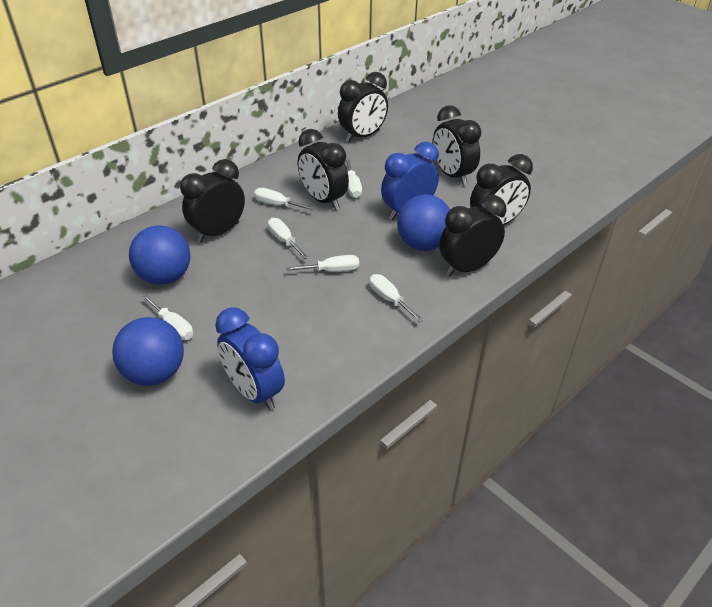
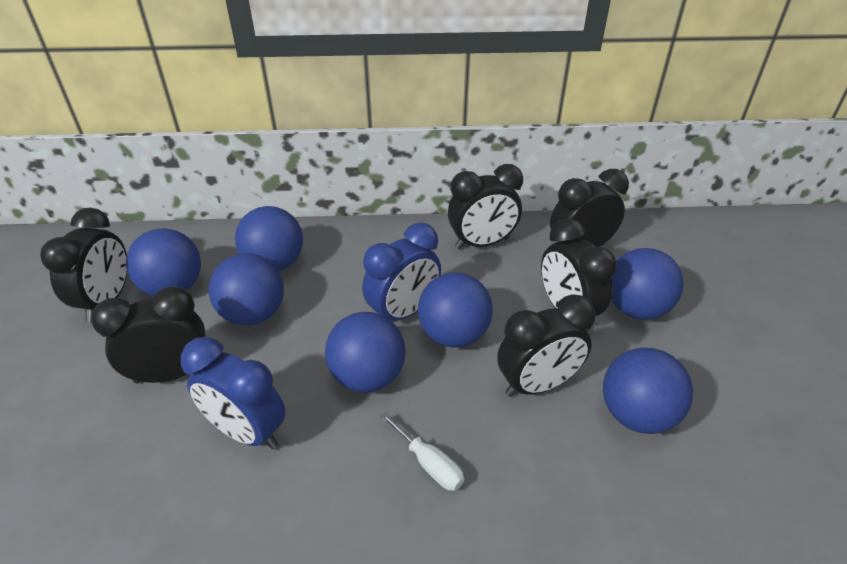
blue ball: [112,317,184,386] [129,225,191,285] [397,194,450,251] = 3 -> [126,228,201,296] [209,253,284,325] [235,206,303,271] [325,312,406,392] [418,273,493,348] [603,348,693,434] [611,248,684,320] = 7
white screwdriver: [142,294,193,340] [254,188,315,211] [268,218,309,259] [286,255,359,272] [345,159,362,198] [369,274,423,322] = 6 -> [380,412,464,491] = 1

